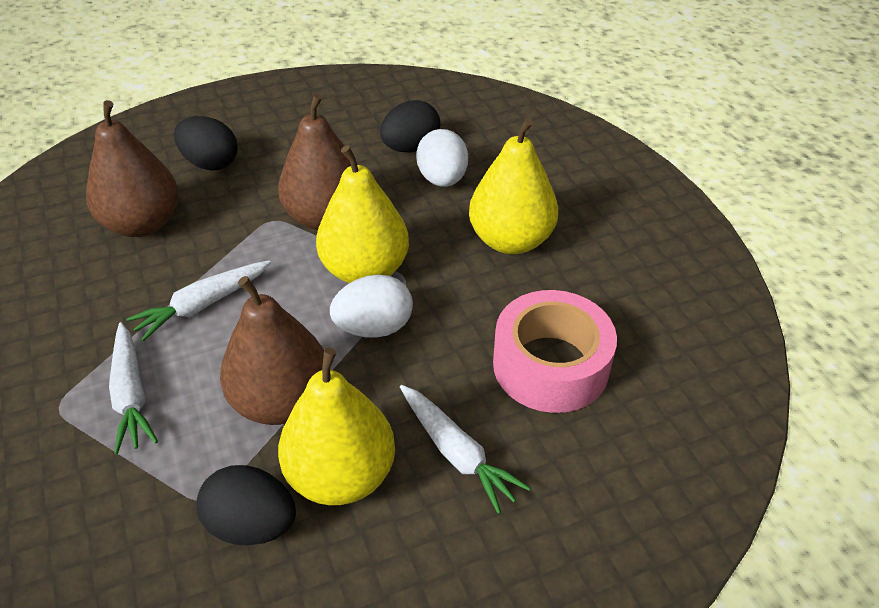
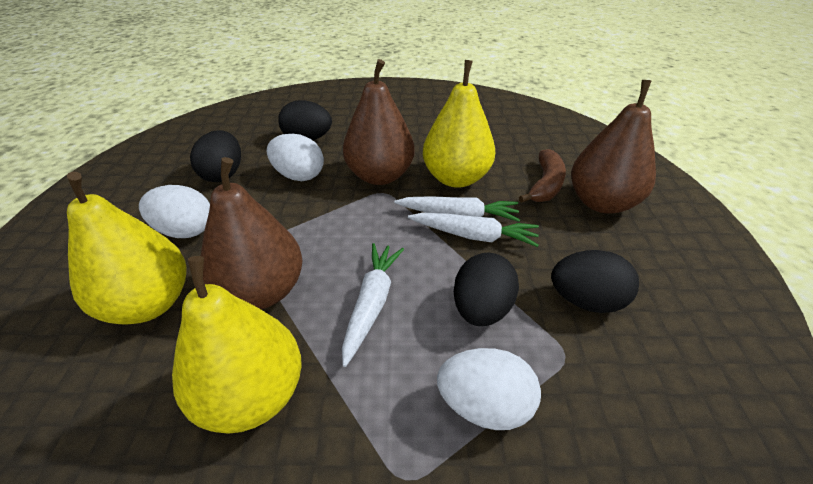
black egg: [174,116,238,171] [196,465,296,545] [380,100,440,153] = 3 -> [190,130,241,182] [278,100,332,140] [454,252,519,326] [551,250,639,313] = 4
brown banana: none = 0 -> [519,149,566,203] = 1
pink tape: [493,290,617,413] = 1 -> none = 0
white egg: [330,275,413,338] [416,129,468,187] = 2 -> [139,185,210,238] [267,134,324,181] [437,348,541,430] = 3

